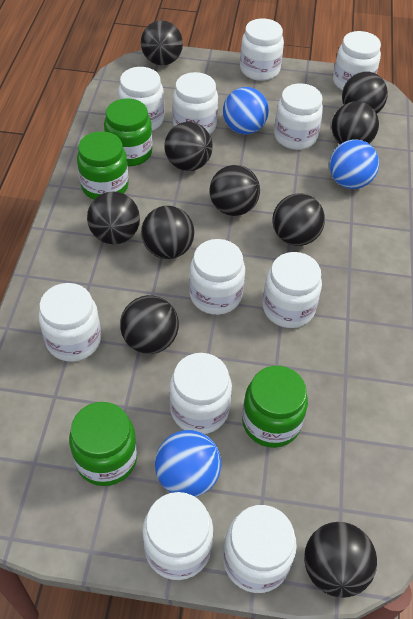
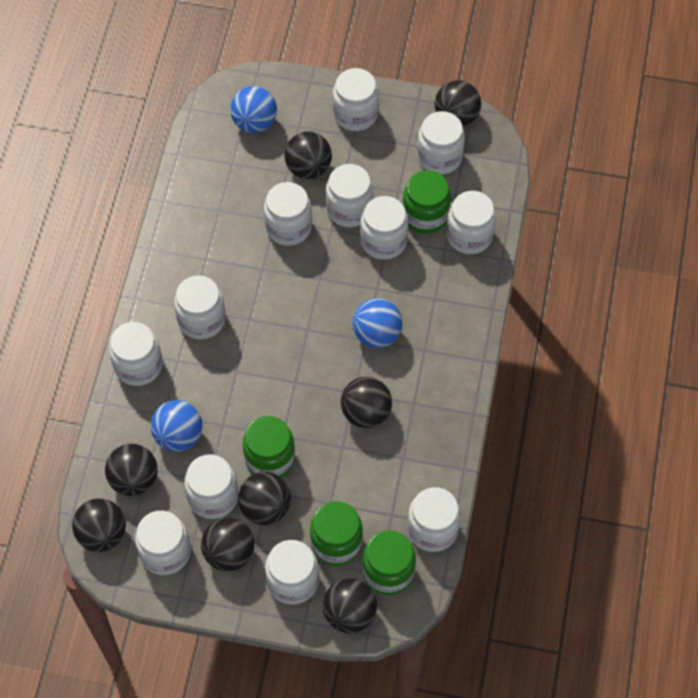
black ball: [87,191,140,244] [120,295,179,354] [141,20,183,65] [141,206,194,259] [164,122,213,171] [209,165,260,216] [272,193,325,246] [304,522,377,598] [332,101,379,144] [342,72,388,114] = 10 -> [72,499,126,552] [105,444,158,496] [201,518,255,571] [238,472,291,525] [285,131,332,179] [323,578,377,633] [341,377,392,428] [435,80,481,127] = 8
white jar: [38,283,101,362] [118,67,164,131] [142,492,213,580] [169,353,232,434] [173,72,218,134] [189,239,245,315] [223,505,297,593] [240,18,284,81] [263,252,322,328] [274,83,323,150] [333,31,381,91] = 11 -> [109,322,162,386] [135,511,191,575] [174,275,226,340] [184,455,238,519] [264,182,312,246] [265,540,319,605] [326,164,373,227] [333,68,379,131] [360,196,408,260] [407,487,461,552] [417,111,465,175] [446,191,496,254] = 12

